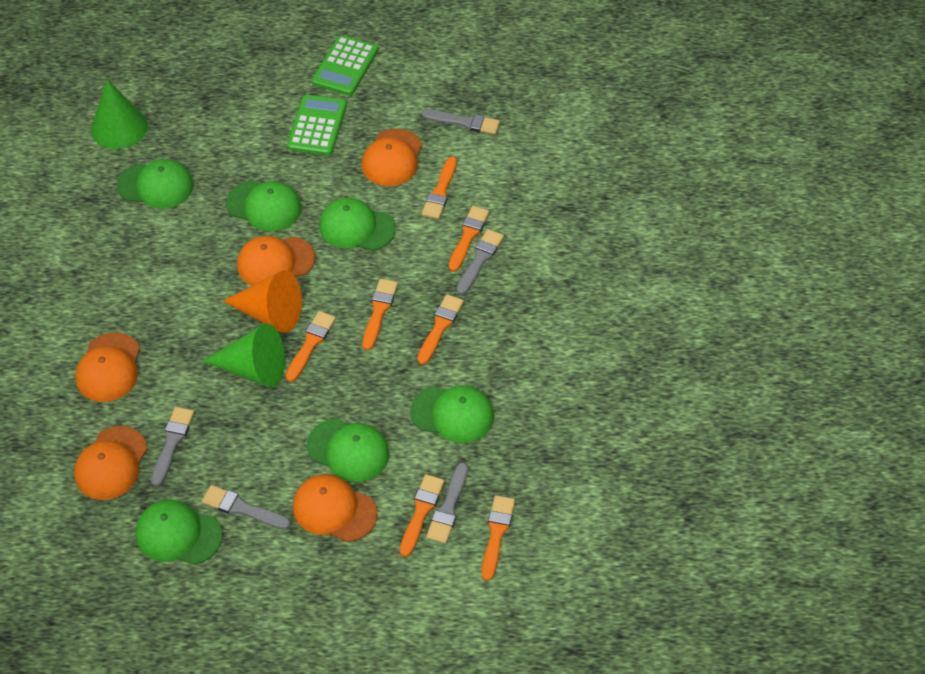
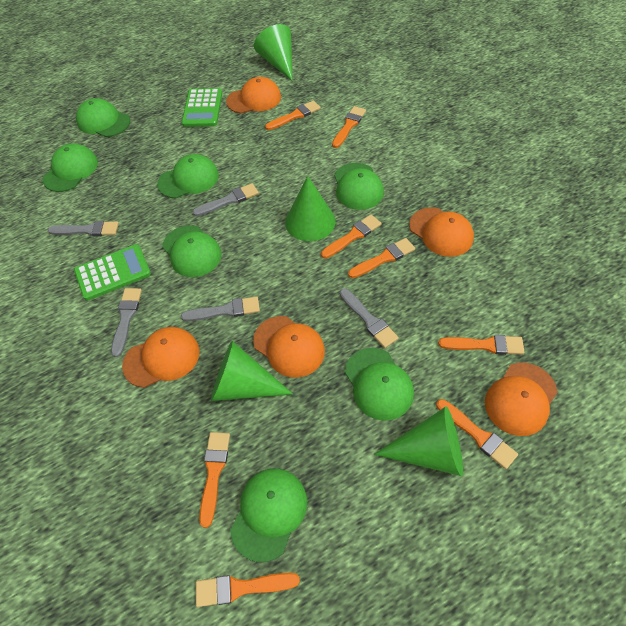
green cap: [117,159,193,209] [136,500,223,565] [226,181,301,231] [307,418,389,482] [319,198,396,251] [410,386,494,443] = 6 -> [43,143,98,192] [76,98,130,137] [157,154,219,198] [162,225,221,277] [230,468,307,562] [334,163,384,210] [345,348,414,421] = 7
green cone: [91,79,148,149] [203,324,285,387] = 2 -> [211,341,293,401] [254,24,293,81] [285,176,336,241] [374,406,463,476] = 4
orange brush: [285,311,336,382] [362,279,398,350] [400,474,445,557] [417,294,464,365] [422,156,457,219] [449,206,489,272] [482,495,515,581] = 7 -> [196,573,300,607] [199,432,230,528] [265,100,321,130] [321,215,382,259] [332,106,366,148] [348,238,415,278] [436,399,518,469] [438,335,524,355] = 8
orange cone: [223,270,302,333] = 1 -> none = 0

